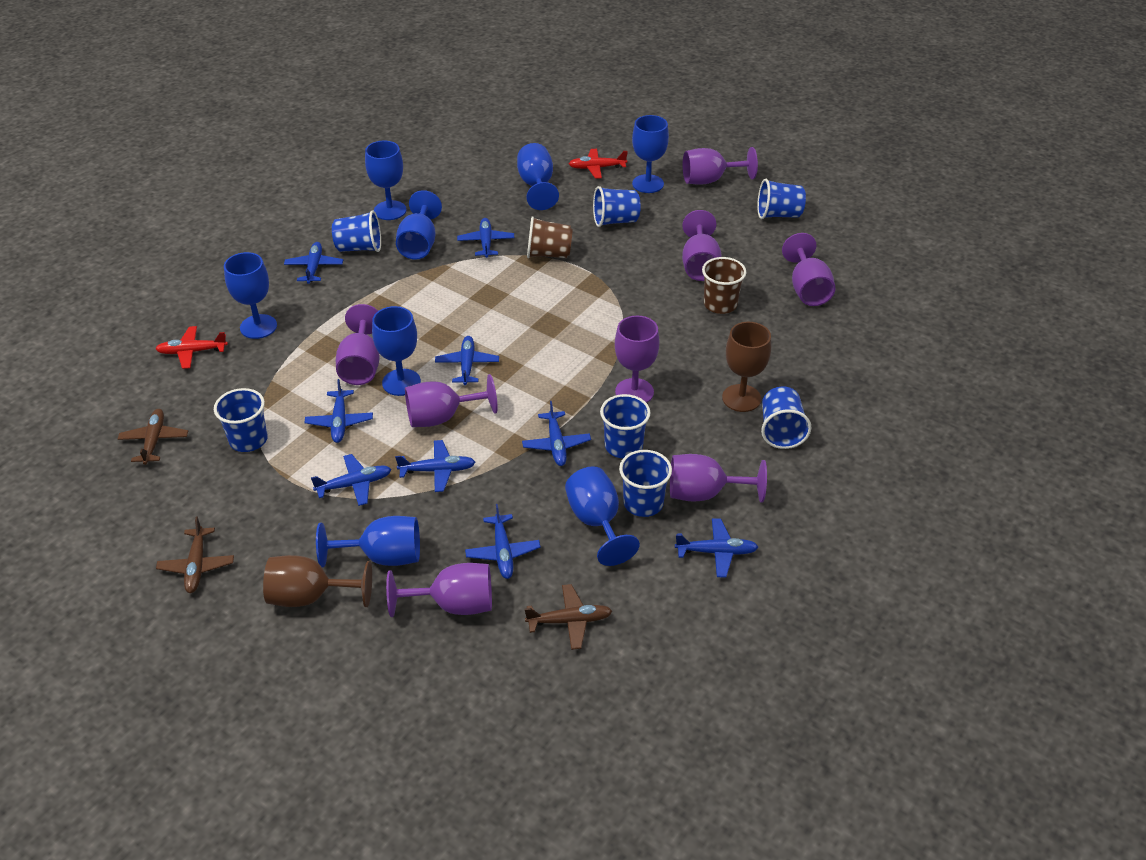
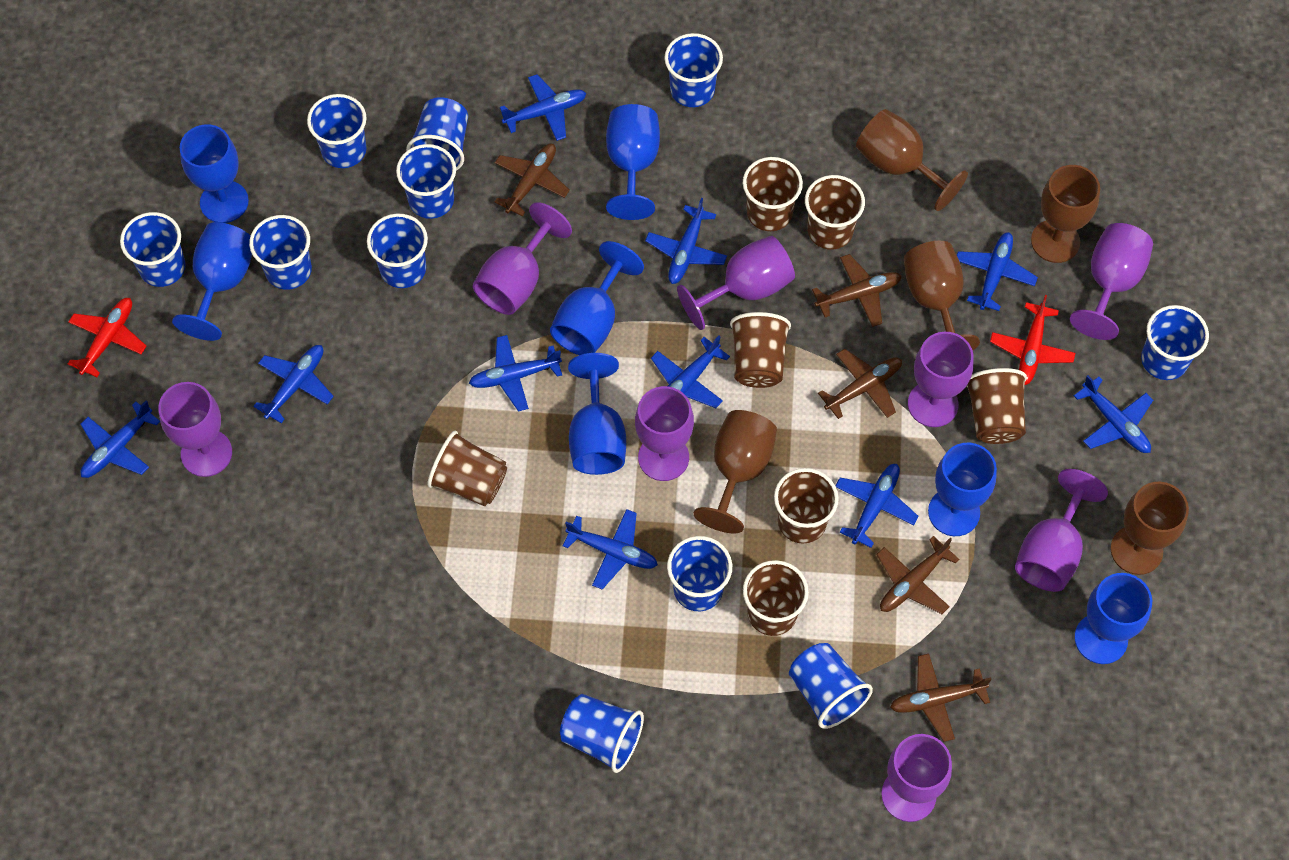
blue cup: [214,388,268,452] [332,210,381,252] [593,186,641,227] [600,394,651,458] [619,450,672,517] [757,179,806,219] [761,386,811,449] = 7 -> [120,212,186,287] [249,215,312,290] [307,94,367,168] [367,214,428,288] [396,144,456,219] [406,97,468,171] [560,694,644,773] [664,33,723,107] [667,536,732,611] [789,643,873,729] [1141,305,1209,380] = 11
blue goblet: [224,252,277,339] [316,516,420,567] [365,141,407,220] [372,306,421,396] [396,190,442,260] [517,143,559,210] [565,466,640,566] [632,115,669,193] = 8 -> [172,222,252,341] [180,124,249,223] [550,241,644,355] [568,353,626,475] [606,104,660,220] [928,443,997,536] [1074,573,1152,664] = 7
blue plane: [284,242,343,284] [305,379,373,443] [311,454,391,506] [395,440,475,492] [435,336,499,385] [457,218,514,258] [465,504,541,579] [522,401,591,466] [675,519,758,577] = 9 -> [81,401,160,478] [253,345,334,423] [469,335,562,411] [500,74,586,141] [563,509,658,589] [645,198,727,284] [651,336,730,408] [835,464,919,548] [957,232,1038,311] [1074,375,1153,453] = 10
brown cup: [527,216,573,258] [702,257,747,314] = 2 -> [427,431,507,506] [730,312,791,388] [743,157,803,231] [743,560,809,636] [774,468,839,544] [805,175,865,250] [967,368,1027,444] = 7
brown goblet: [263,555,372,607] [722,322,771,412] = 2 -> [693,410,777,533] [856,109,968,211] [904,241,980,350] [1031,165,1100,263] [1110,482,1189,575] = 5
brown plane: [118,409,188,465] [156,516,234,593] [525,584,612,650] = 3 -> [495,144,570,217] [812,254,902,327] [818,349,902,419] [876,536,959,614] [890,654,992,742] = 5

